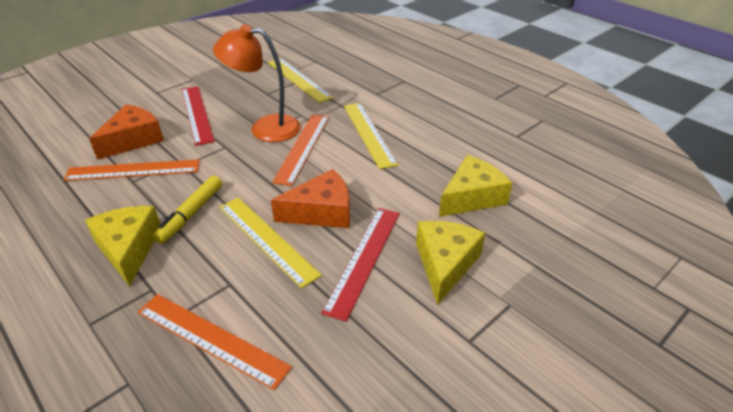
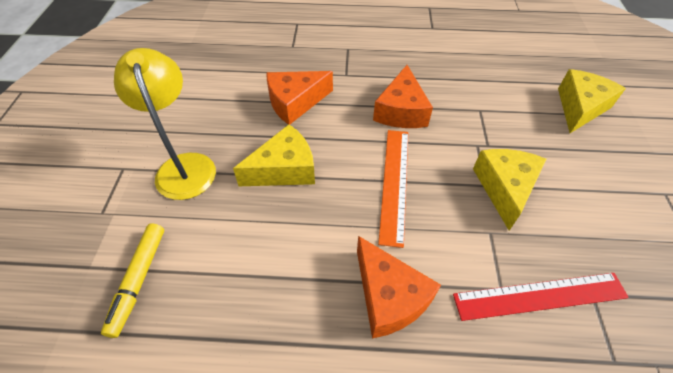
orange cheese: [89,104,164,160] [271,169,350,228] = 2 -> [267,71,333,125] [357,236,441,338] [373,65,433,128] = 3
orange lamp: [213,24,301,142] = 1 -> none = 0
orange ruler: [63,159,200,181] [138,294,292,390] [272,114,329,186] = 3 -> [378,130,408,248] = 1
red ruler: [181,86,215,146] [321,208,399,322] = 2 -> [453,273,629,321] = 1
yellow lamp: none = 0 -> [114,48,216,200] = 1
yellow ruler: [220,198,322,288] [268,58,333,103] [344,103,398,169] = 3 -> none = 0

